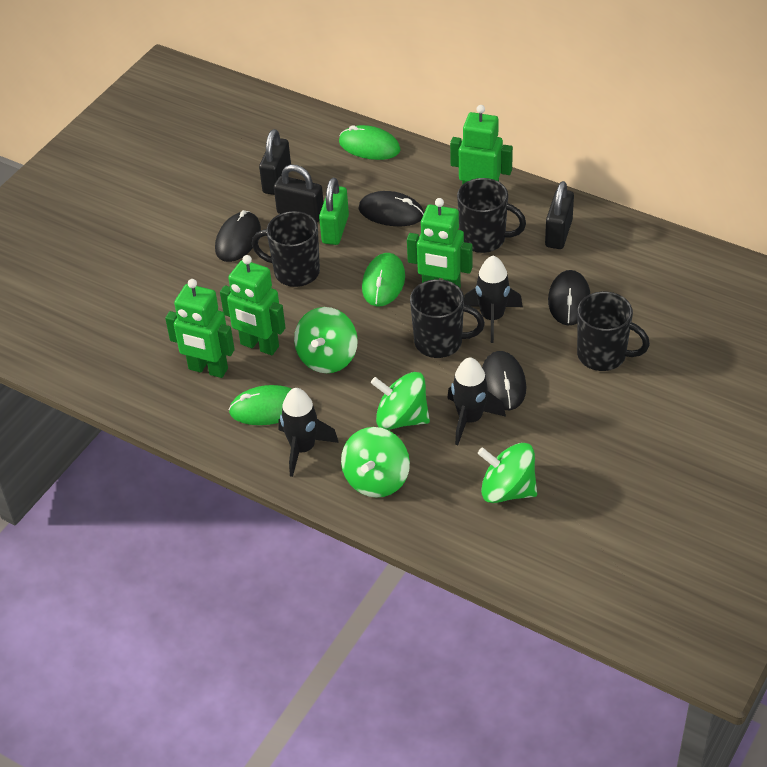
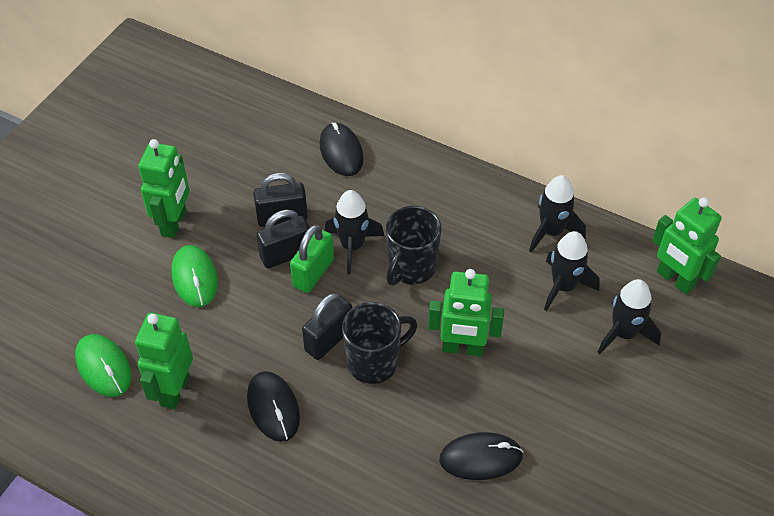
black mouse: [215,210,261,262] [359,191,424,226] [482,351,526,410] [548,270,590,326] = 4 -> [247,371,300,442] [319,123,364,176] [439,432,523,480] = 3
black mug: [252,211,320,287] [410,279,485,358] [457,178,526,253] [577,291,650,371] = 4 -> [342,302,417,384] [386,206,442,286] = 2
black rocket: [278,388,339,477] [447,357,506,445] [464,255,523,343] = 3 -> [325,190,384,274] [529,175,586,253] [544,231,600,311] [597,279,661,355] = 4
green mouse: [229,385,291,425] [339,125,401,160] [362,253,405,306] = 3 -> [75,334,132,397] [171,245,218,307] = 2
green spinning top: [294,307,358,373] [341,427,410,498] [371,372,430,430] [478,443,537,503] = 4 -> none = 0

